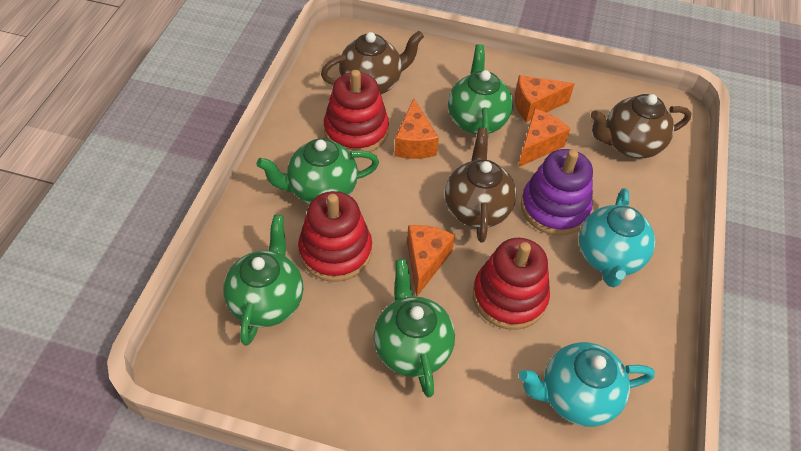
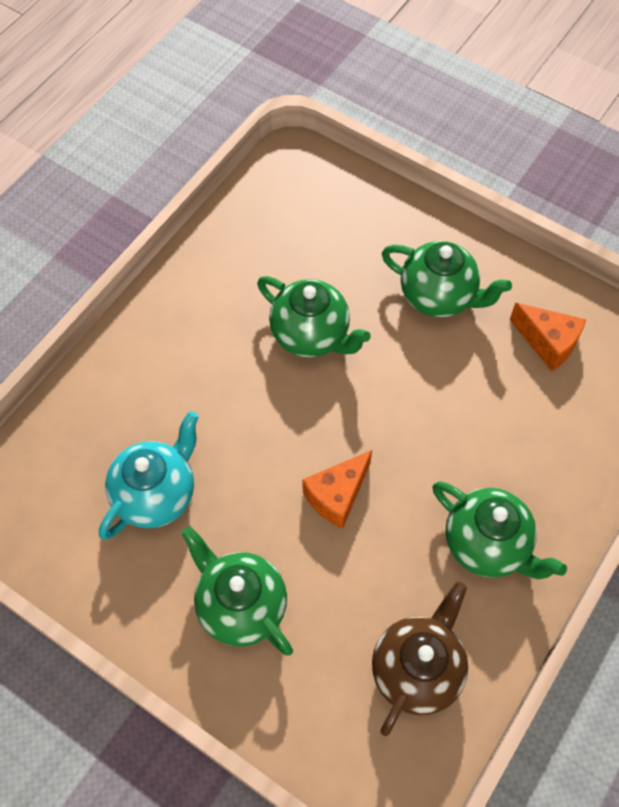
brown teapot: [321,31,424,94] [445,128,516,243] [591,94,691,158] = 3 -> [372,581,468,736] = 1
orange cheese: [394,98,439,159] [407,225,455,296] [515,75,574,122] [518,109,570,167] = 4 -> [302,450,372,529] [509,303,586,371] = 2
purple stacking toy: [521,149,593,235] = 1 -> none = 0
red stacking toy: [298,191,372,282] [324,70,389,152] [473,238,550,330] = 3 -> none = 0
turquoise teapot: [519,342,655,427] [579,188,655,287] = 2 -> [99,411,199,540] = 1

